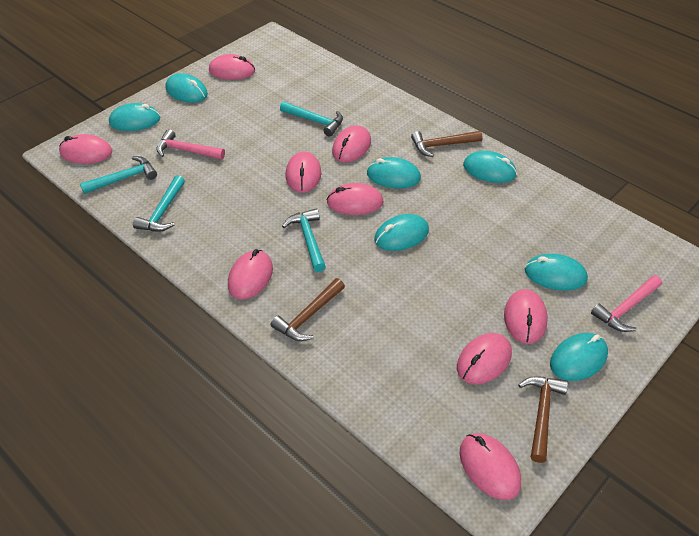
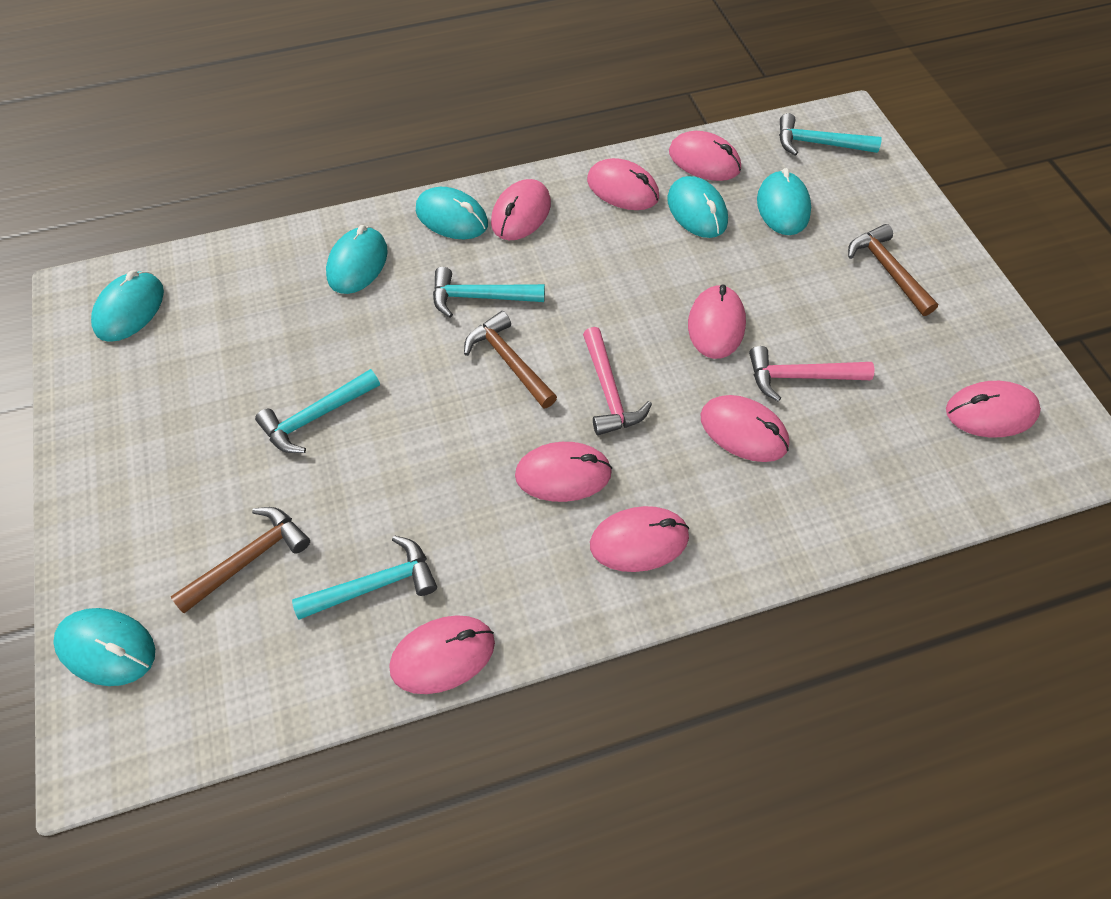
turquoise mouse: [109,103,161,131] [165,73,208,103] [367,157,421,188] [374,214,429,251] [463,151,517,183] [525,254,588,291] [550,333,608,381] = 7 -> [53,608,155,686] [91,271,164,342] [326,225,388,294] [416,187,488,239] [667,176,728,238] [757,168,811,235] = 6

